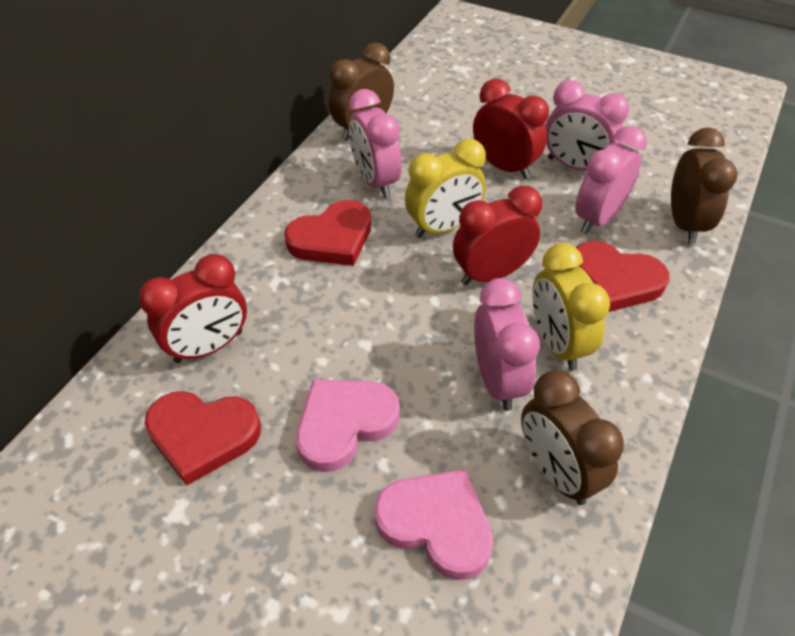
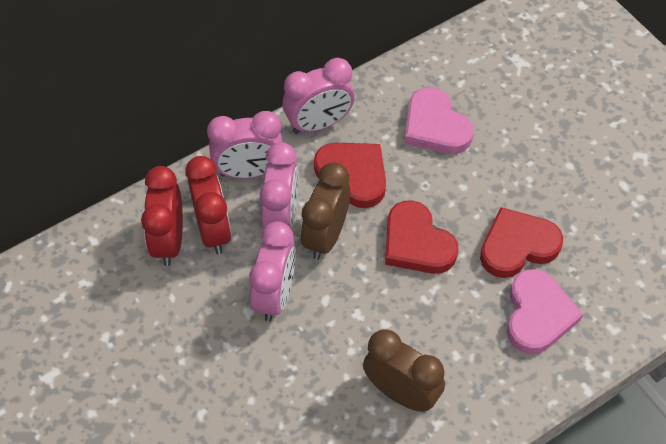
brown clock: [329,42,394,141] [521,370,624,505] [671,127,738,244] = 3 -> [301,162,350,260] [363,329,445,412] = 2
red clock: [139,254,247,363] [453,186,542,285] [473,78,549,179] = 3 -> [141,166,183,266] [185,156,231,254] = 2
yellow clock: [405,139,486,238] [532,243,610,371] = 2 -> none = 0

